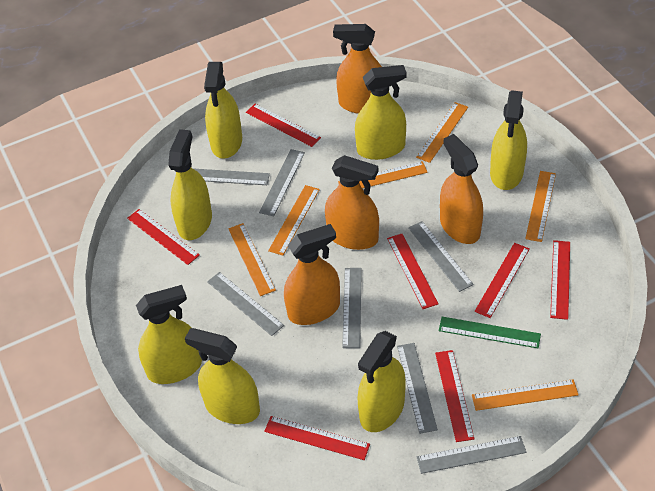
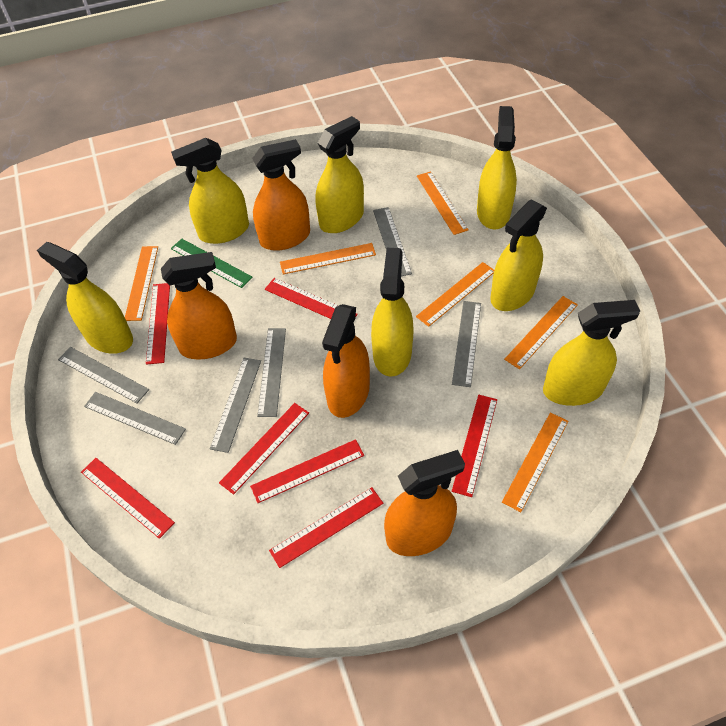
grey ruler: [194,169,270,185] [207,272,284,336] [259,149,305,217] [342,268,362,348] [397,343,438,434] [408,221,474,292] [417,436,526,474] = 7 -> [58,347,149,403] [84,392,186,445] [210,358,261,453] [257,328,286,417] [373,207,412,276] [452,301,481,387] = 6

